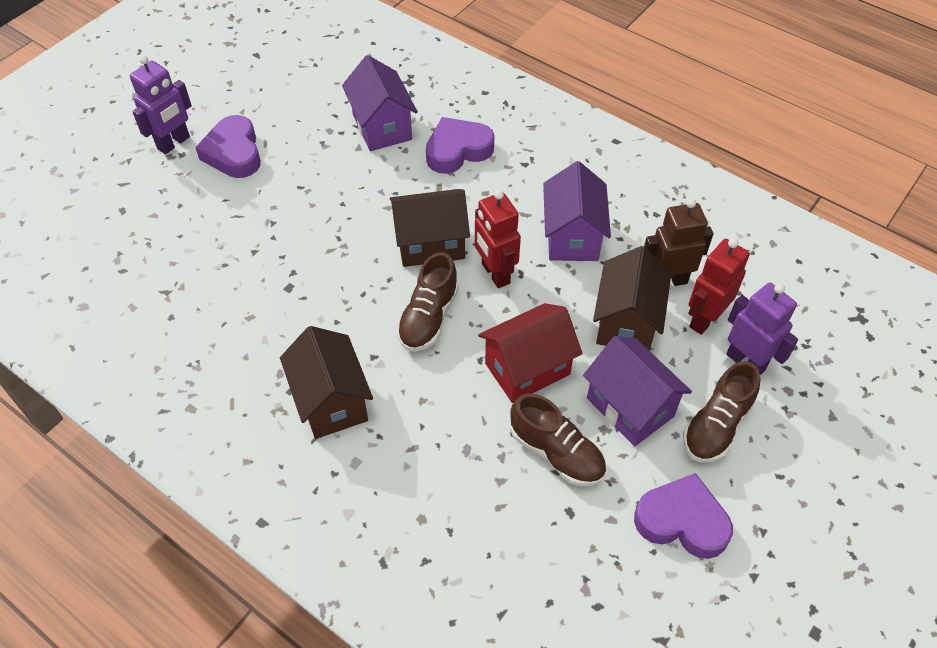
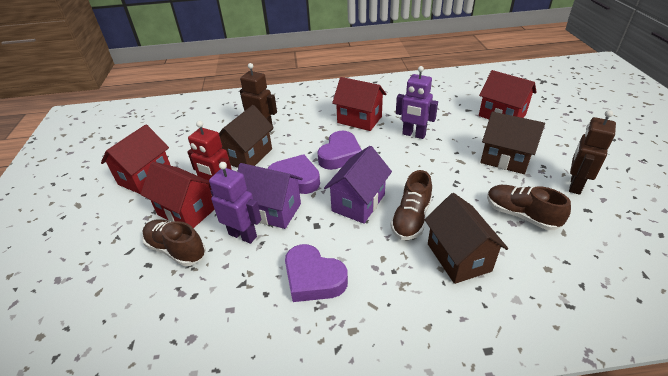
brown robot: [644,198,713,286] = 1 -> [240,63,277,133] [569,110,616,195] = 2
purple house: [342,55,418,151] [543,161,611,261] [583,336,692,446] = 3 -> [237,163,303,229] [324,146,392,224] = 2
red house: [478,303,583,403] = 1 -> [101,124,171,194] [141,162,215,228] [332,77,386,131] [479,70,537,119] = 4
red robot: [475,190,521,288] [688,238,750,335] = 2 -> [187,121,232,191] = 1

